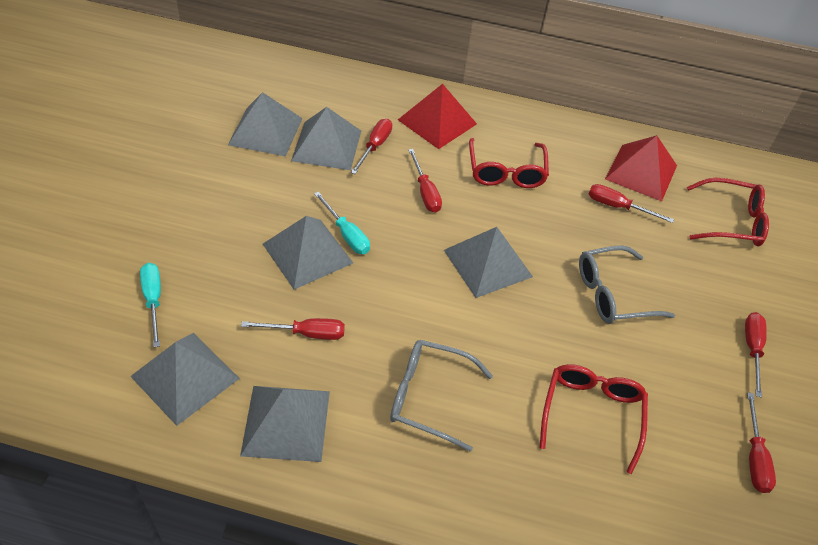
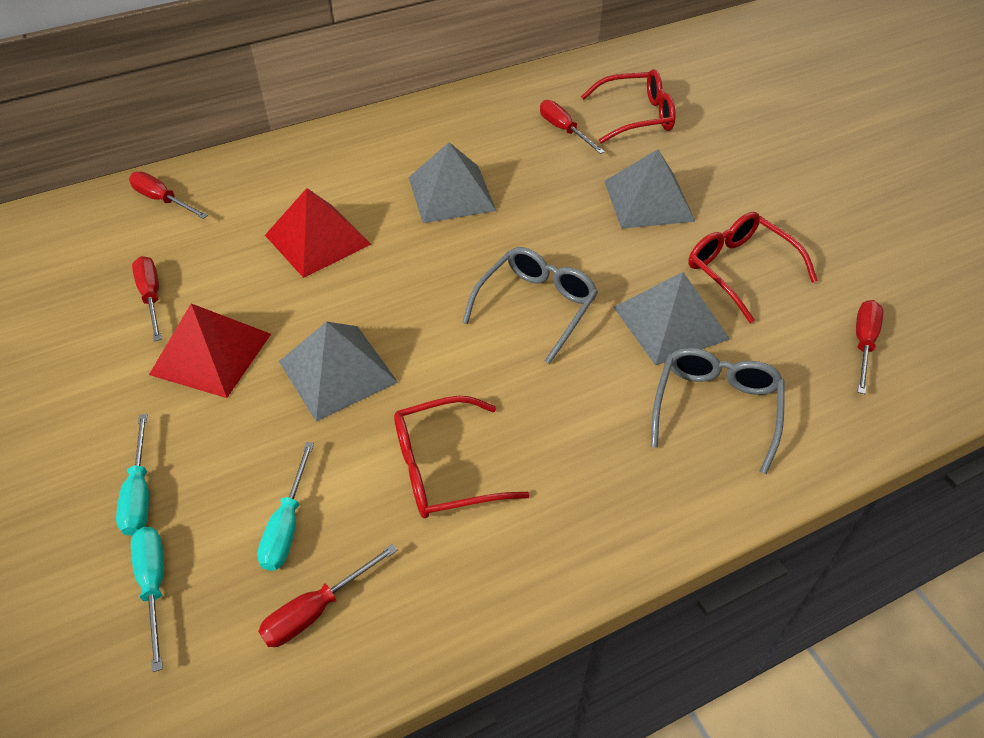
grey pyramid: [130,333,240,426] [228,92,303,157] [240,386,330,462] [263,216,353,290] [291,107,361,170] [444,227,533,298] = 6 -> [279,321,398,422] [409,142,496,223] [604,149,695,229] [613,272,730,366] = 4
red screwdriver: [241,318,345,340] [351,119,392,174] [408,149,442,213] [589,184,674,223] [745,312,767,398] [747,392,776,493] = 6 -> [129,172,208,219] [132,256,162,342] [258,544,397,647] [540,100,605,154] [856,300,883,394] = 5
turquoise screwdriver: [140,263,161,347] [314,192,370,254] = 2 -> [116,414,149,536] [131,527,164,672] [257,442,314,571] = 3

